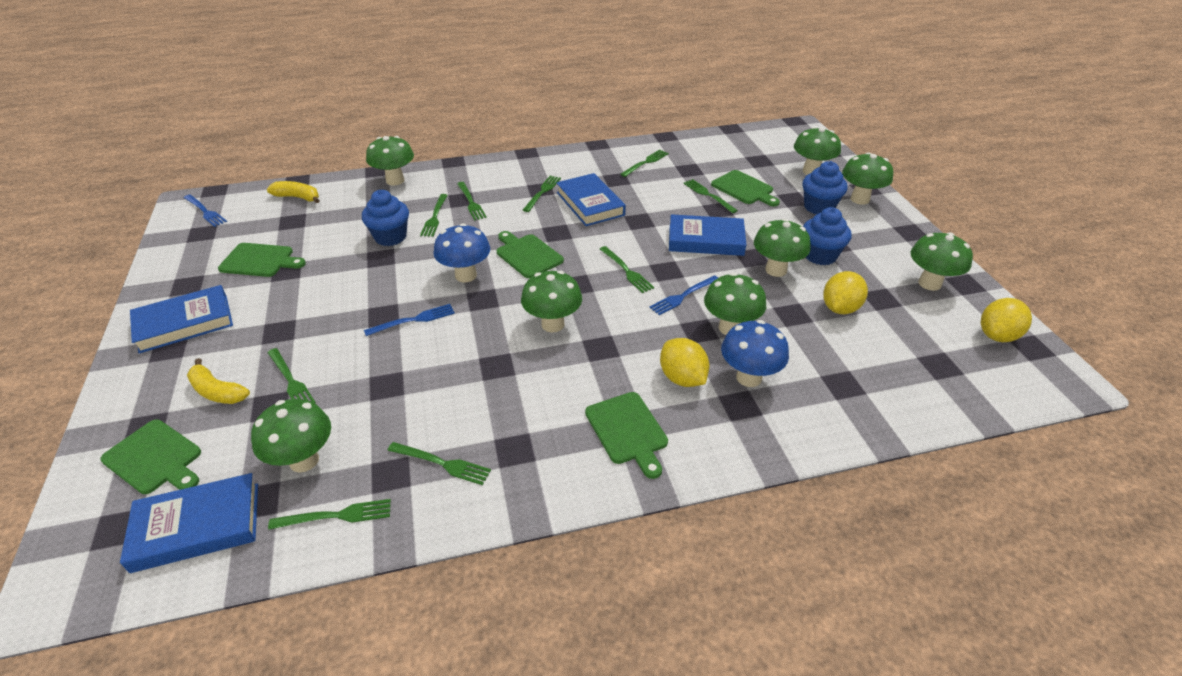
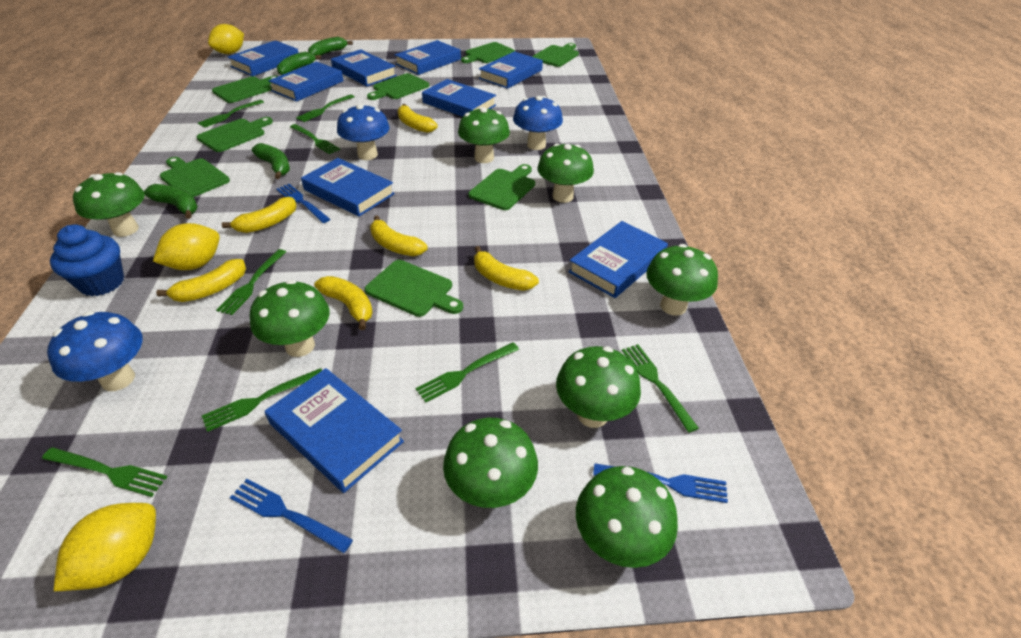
blue book: [120,473,258,573] [130,285,233,353] [556,173,626,226] [669,214,746,256] = 4 -> [228,40,299,76] [265,368,404,493] [268,62,343,102] [301,158,395,216] [331,49,397,86] [395,40,461,75] [422,79,496,117] [479,51,543,89] [568,221,668,298] = 9
blue cupcake: [362,190,409,246] [802,161,847,214] [803,207,851,265] = 3 -> [50,224,124,296] = 1
blue mushroom: [434,223,490,282] [721,320,789,387] = 2 -> [47,311,143,391] [337,104,390,160] [513,96,563,150] = 3
green banana: none = 0 -> [144,184,198,219] [252,143,290,179] [277,52,321,75] [308,37,353,55] = 4
green cutting board: [100,419,201,494] [218,243,306,277] [497,231,564,278] [585,392,668,479] [711,170,780,206] = 5 -> [160,157,230,197] [197,117,273,152] [212,76,278,103] [365,260,463,317] [367,73,429,100] [461,42,515,63] [468,164,535,210] [532,43,579,67] = 8
green fork: [267,348,316,403] [268,499,391,530] [387,442,491,485] [420,194,448,237] [457,182,487,221] [523,176,561,212] [600,246,654,293] [620,150,669,177] [683,179,738,213] = 9 -> [42,447,167,497] [198,100,264,128] [202,368,322,432] [216,249,286,315] [290,124,340,154] [296,94,354,122] [416,342,519,403] [622,344,699,433] = 8
yellow banana: [187,358,250,404] [267,181,320,203] = 2 -> [156,259,246,302] [222,197,297,233] [314,276,373,330] [370,215,427,256] [398,104,438,133] [474,246,539,291] = 6

